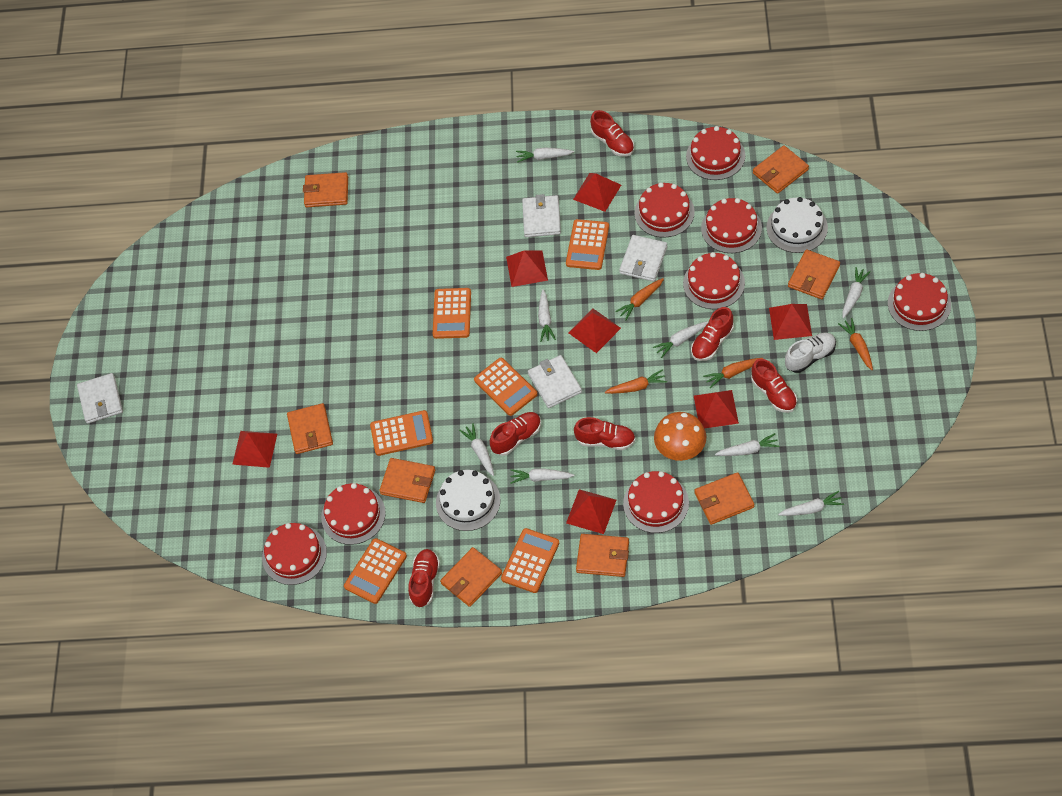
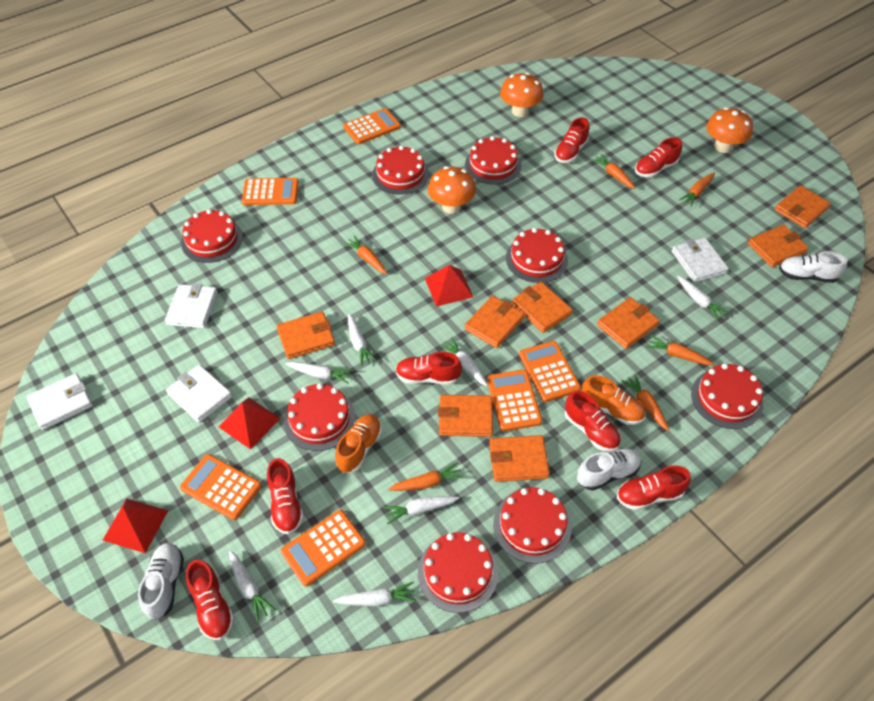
orange carrot: [605,369,667,394] [615,278,664,320] [703,358,764,388] [838,318,873,370] = 4 -> [343,235,387,274] [389,462,464,491] [591,154,635,189] [621,374,669,431] [646,335,714,365] [679,173,715,207] = 6
orange mushroom: [654,412,706,461] = 1 -> [428,166,476,214] [500,73,544,117] [706,107,753,153] = 3
orange shoe: none = 0 -> [335,414,382,473] [581,375,645,425] = 2
red pyramid: [232,431,277,468] [506,250,548,287] [566,489,616,534] [568,308,621,353] [573,173,621,212] [694,390,739,429] [769,304,812,340] = 7 -> [103,498,168,553] [219,397,281,450] [425,265,473,307] = 3
red shoe: [408,549,440,608] [490,412,541,456] [574,417,636,450] [590,110,634,156] [691,307,734,361] [751,359,797,413] = 6 -> [186,560,234,640] [267,458,304,534] [395,352,462,385] [554,117,589,163] [565,391,621,451] [617,465,691,510] [635,138,682,178] = 7
white cake: [436,470,500,531] [767,197,828,253] = 2 -> none = 0
white carrot: [459,423,494,476] [510,468,575,484] [516,148,574,163] [538,289,556,342] [653,321,708,358] [715,433,780,456] [778,491,844,516] [842,267,871,318] = 8 -> [229,550,276,622] [285,362,353,384] [333,581,416,606] [348,314,377,367] [383,496,459,524] [439,337,488,386] [677,276,729,321] = 7
white shoe: [785,333,836,373] = 1 -> [138,543,184,620] [577,448,642,490] [779,251,847,283] = 3

